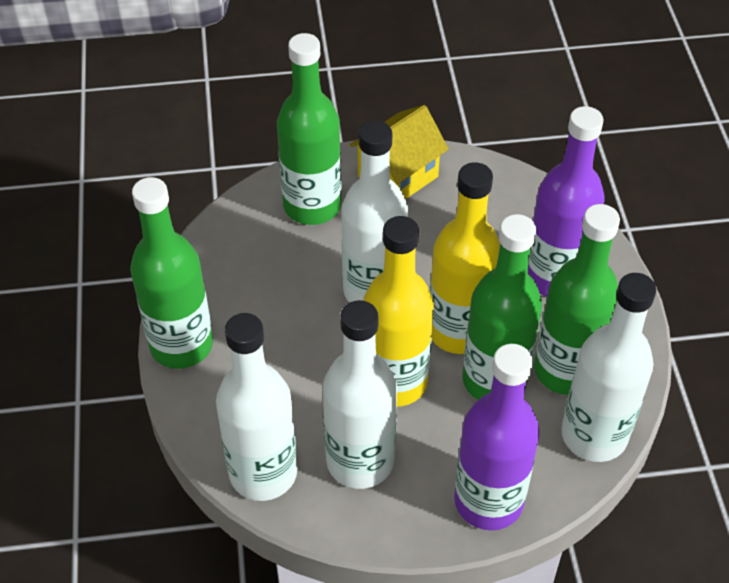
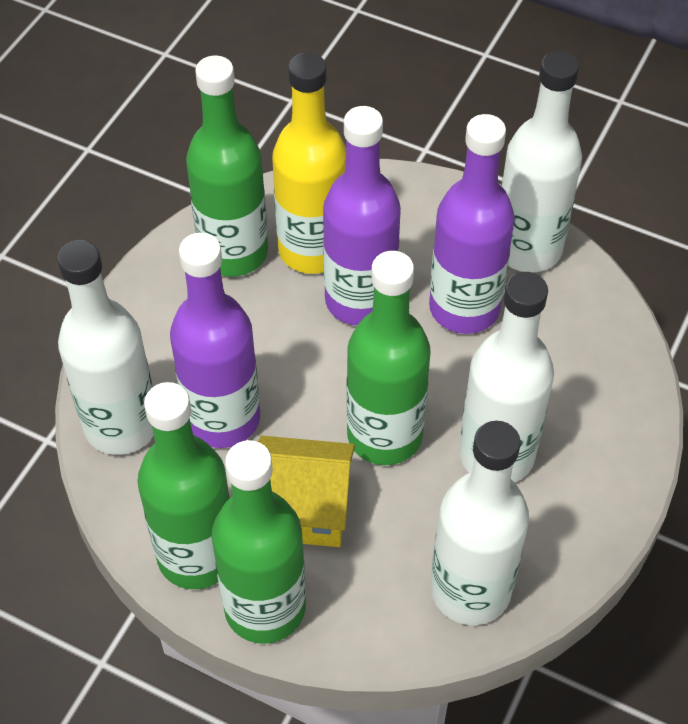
purple bottle: [454,344,540,530] [528,106,604,296] = 2 -> [170,233,260,448] [323,106,401,326] [429,114,515,334] = 3
yellow bottle: [363,216,434,407] [430,162,500,354] = 2 -> [272,52,346,274] = 1

